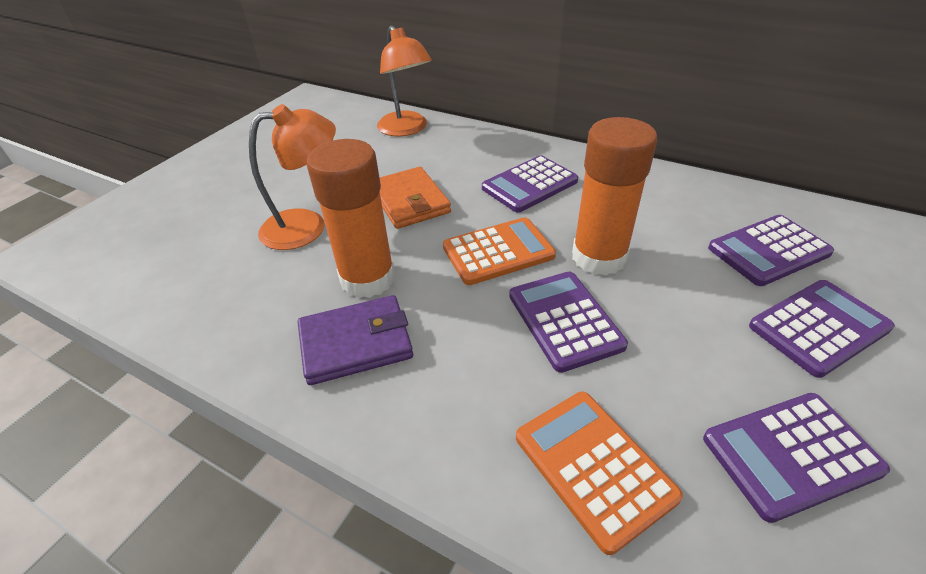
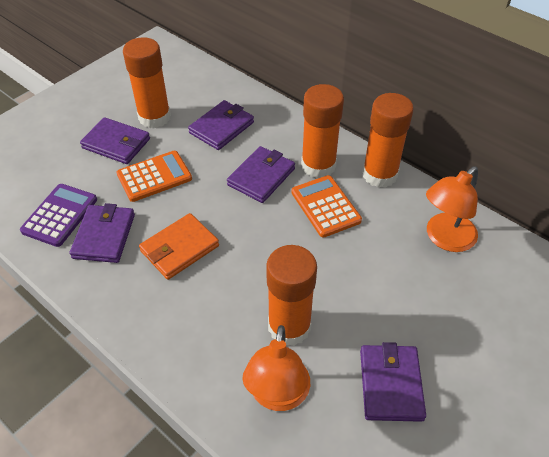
orange glue stick: [307,139,395,298] [572,117,657,276] = 2 -> [123,37,171,128] [266,245,317,346] [301,84,344,178] [362,93,414,188] = 4
purple calculator: [482,155,578,213] [509,272,628,373] [703,393,890,523] [708,215,834,286] [749,280,895,378] = 5 -> [20,184,97,247] = 1
purple wallet: [298,295,413,385] = 1 -> [69,203,135,263] [80,117,150,164] [188,100,254,150] [227,146,295,203] [360,342,426,422] = 5

